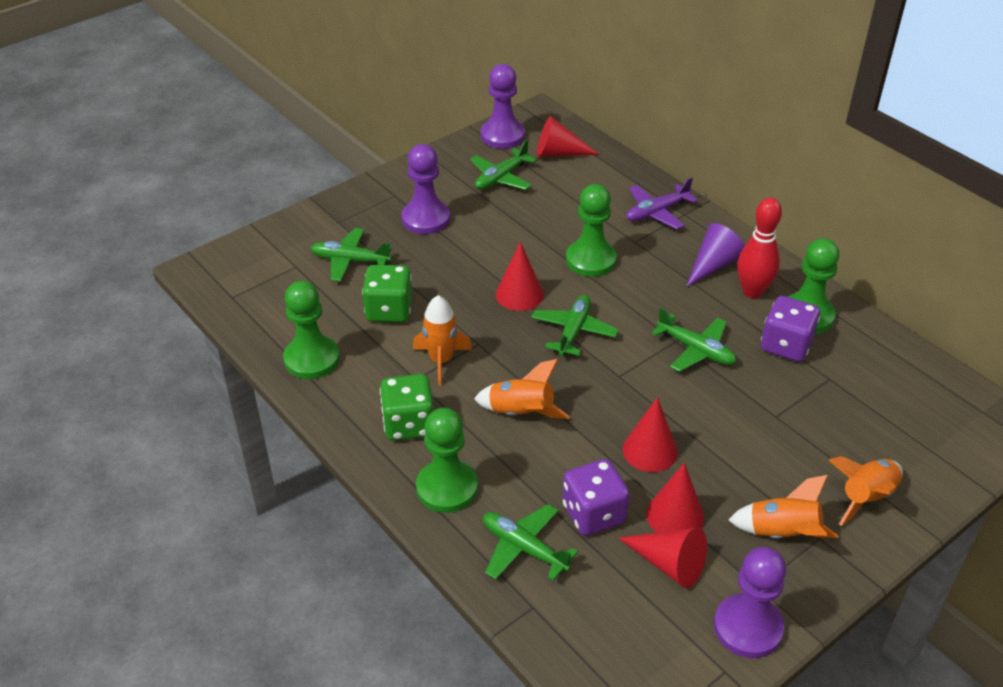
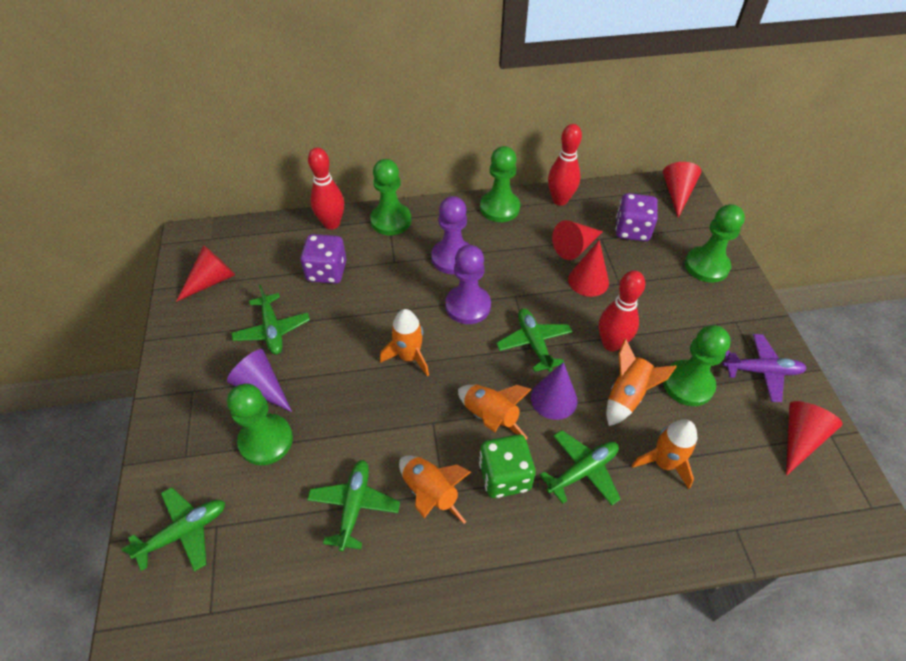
green dice: [362,265,412,323] [380,374,434,441] = 2 -> [479,434,535,498] = 1
green pawn: [283,281,340,379] [416,408,478,513] [566,184,617,277] [788,238,840,334] = 4 -> [227,383,293,465] [370,159,411,235] [480,146,520,222] [663,325,731,406] [685,204,745,283] = 5
orange rocket: [413,295,472,385] [474,359,570,419] [728,475,839,539] [828,456,903,526] = 4 -> [380,309,429,376] [399,455,471,524] [458,385,532,440] [606,339,677,426] [632,419,697,489] = 5
purple cone: [686,223,745,287] = 1 -> [227,349,292,412] [531,362,578,420] = 2
purple pawn: [402,144,450,234] [481,64,525,149] [714,547,786,658] = 3 -> [431,196,470,274] [445,245,491,324] = 2
red bowling pin: [737,197,782,299] = 1 -> [308,148,344,230] [548,124,582,206] [599,271,645,352] = 3

